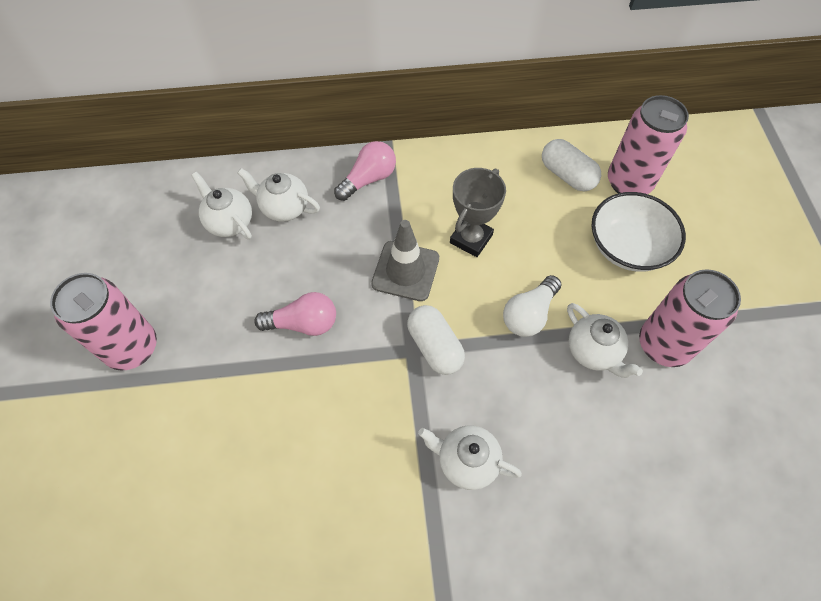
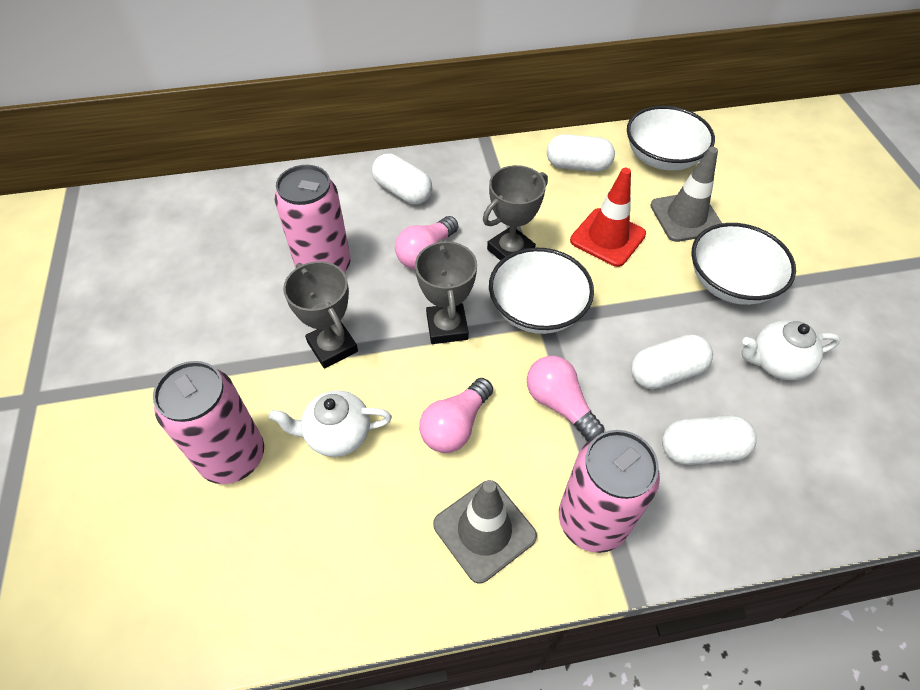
grey traffic cone: [371,220,439,301] = 1 -> [433,480,537,584] [650,147,722,242] = 2
grey trophy: [450,168,506,257] = 1 -> [283,261,358,369] [415,239,477,344] [483,165,548,261] = 3
pink light bulb: [254,292,336,336] [334,141,396,201] = 2 -> [395,216,458,269] [419,378,493,453] [527,356,605,441] = 3
red traffic cone: none = 0 -> [570,168,646,267] = 1
white bowl: [592,192,686,272] = 1 -> [489,248,594,334] [627,106,715,171] [691,223,796,305] = 3
white capsule: [407,305,465,375] [542,139,601,191] = 2 -> [372,153,432,204] [547,134,615,172] [631,334,713,389] [662,415,757,465] = 4
white light bulb: [503,275,562,337] = 1 -> none = 0
white teapot: [191,172,252,239] [237,168,320,222] [418,425,522,490] [567,303,643,378] = 4 -> [269,391,392,457] [742,320,841,380] = 2

